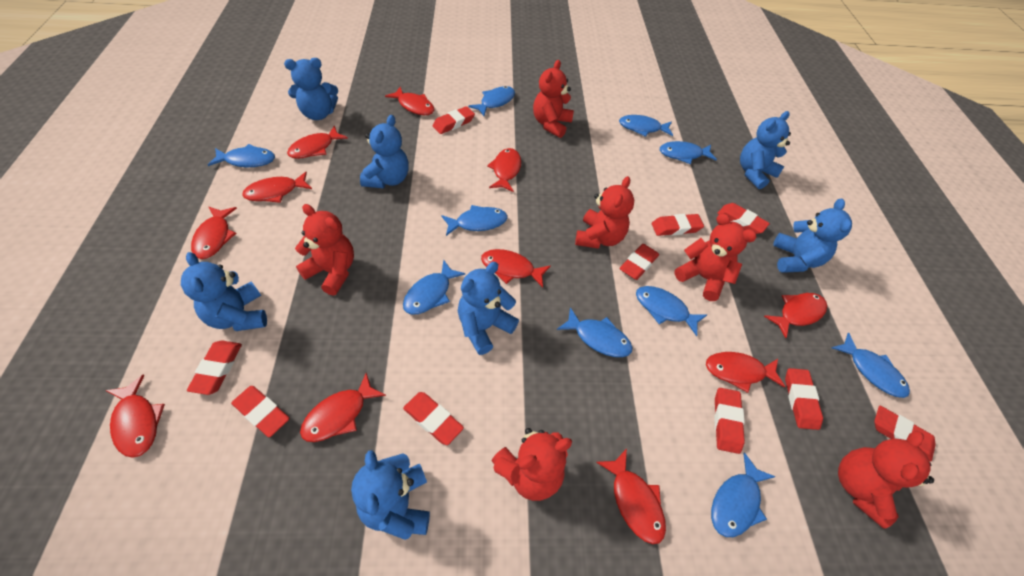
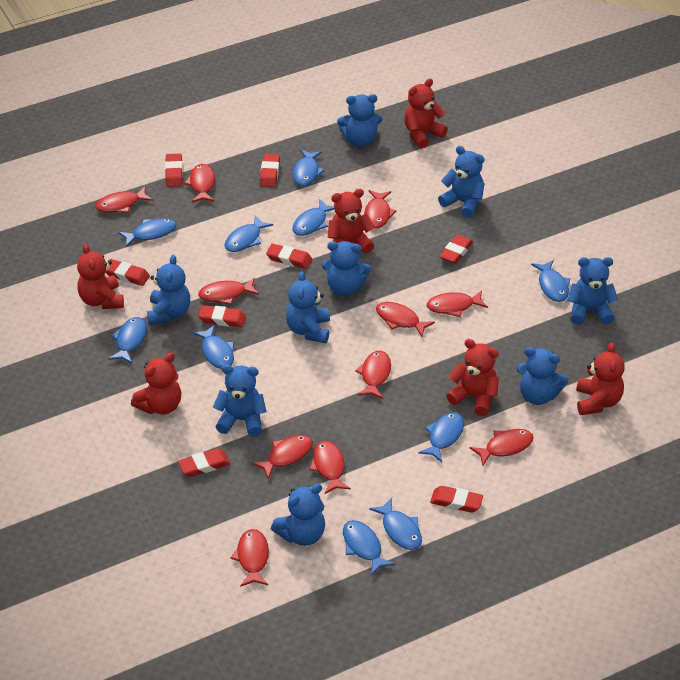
blue teddy bear: [181,252,267,331] [284,58,338,120] [351,450,430,540] [360,115,409,189] [458,262,519,355] [740,111,791,189] [773,199,852,273] = 7 -> [147,255,190,325] [213,365,266,437] [271,484,325,546] [286,271,330,343] [322,241,371,296] [337,94,382,147] [438,146,485,218] [517,347,568,405] [568,257,618,325] = 9
red eraser: [187,341,242,395] [231,386,289,437] [403,392,464,445] [433,106,475,134] [620,244,659,280] [652,214,704,236] [714,388,745,454] [717,203,770,234] [785,368,823,430] [874,406,936,462] = 10 -> [106,259,150,286] [165,153,183,187] [178,448,230,477] [198,305,246,328] [259,154,280,187] [266,244,312,269] [430,486,483,513] [439,235,473,264] = 8

